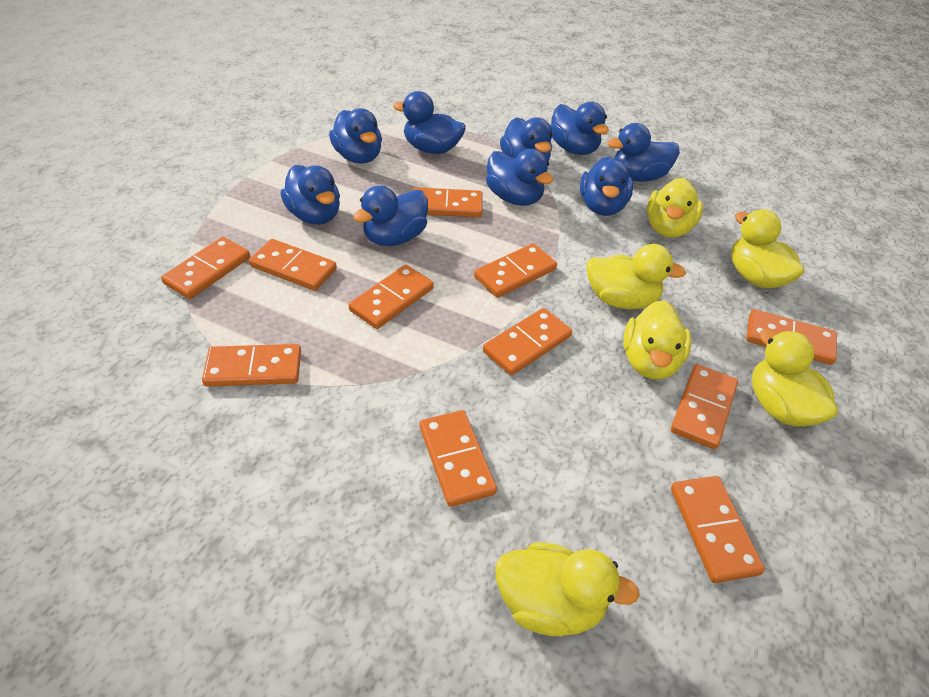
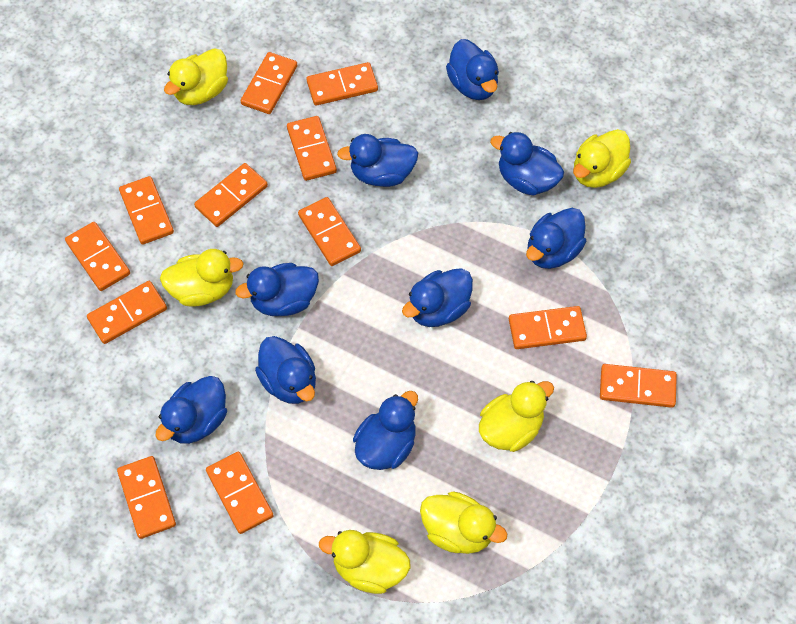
orange domino: [161,237,250,299] [202,344,301,387] [249,239,337,291] [348,265,434,329] [412,187,483,218] [420,410,497,507] [474,243,557,298] [483,308,572,375] [671,364,738,449] [671,476,765,583] [746,309,837,365] = 11 -> [65,222,130,291] [87,281,167,344] [117,456,176,539] [119,176,174,245] [194,163,268,227] [206,452,274,534] [241,52,297,114] [287,116,337,181] [298,197,361,266] [307,62,378,106] [509,306,587,349] [600,364,677,408] = 12

